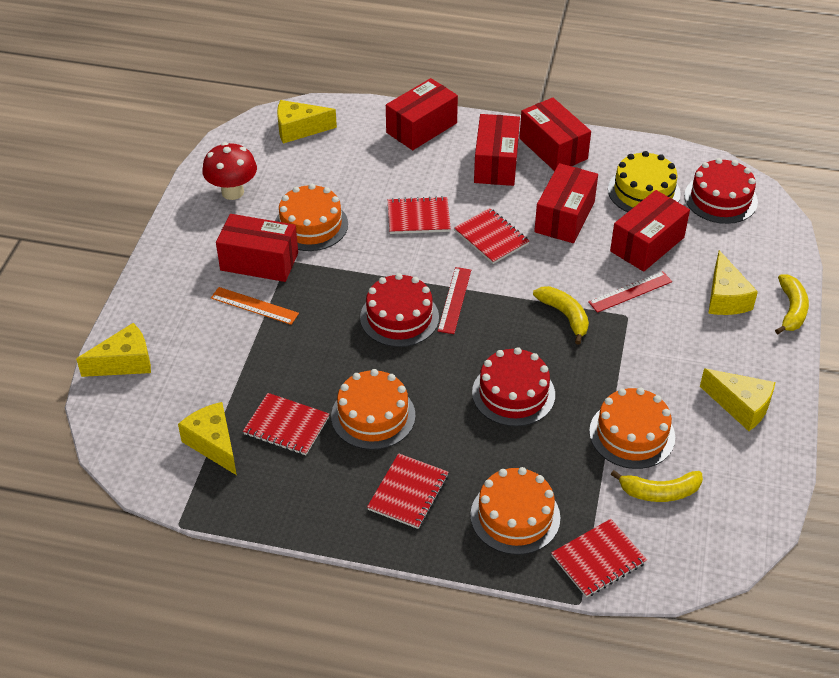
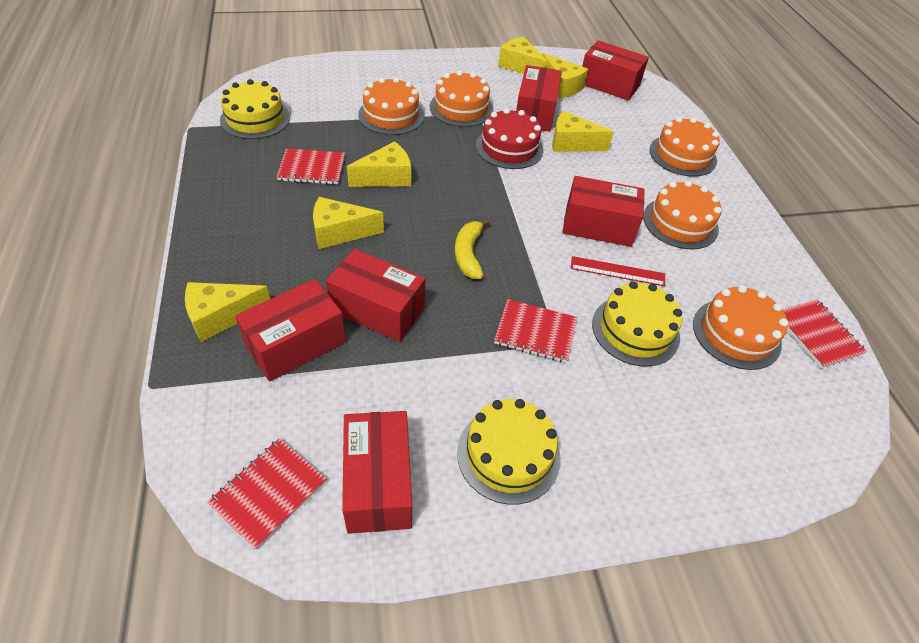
orange cake: [275,184,348,251] [331,369,415,450] [470,467,561,555] [589,387,675,469] = 4 -> [358,77,424,135] [430,71,493,127] [643,181,722,250] [649,117,720,177] [693,285,788,370] = 5
orange ruler: [211,287,299,325] = 1 -> none = 0
red cake: [360,273,439,347] [472,347,555,427] [684,158,758,224] = 3 -> [476,108,544,169] = 1
red mushroom: [202,142,257,200] = 1 -> none = 0
red notebook: [243,393,329,455] [367,453,449,529] [388,196,451,234] [454,208,529,264] [551,519,647,598] = 5 -> [207,438,326,550] [276,148,345,185] [494,299,577,363] [783,299,867,369] = 4
red ruler: [438,267,471,334] [588,271,672,313] = 2 -> [570,256,665,286] = 1
yellow banana: [533,286,589,345] [610,470,703,502] [775,275,809,334] = 3 -> [455,218,490,279] = 1
yellow cake: [608,151,681,212] = 1 -> [220,79,290,139] [457,399,561,505] [592,281,682,366] = 3
yellow cheese: [76,323,151,377] [178,402,237,475] [277,100,337,144] [700,368,775,431] [708,250,758,315] = 5 -> [185,282,270,342] [313,197,384,249] [347,141,411,187] [498,37,547,74] [542,53,588,99] [552,111,614,152] = 6

